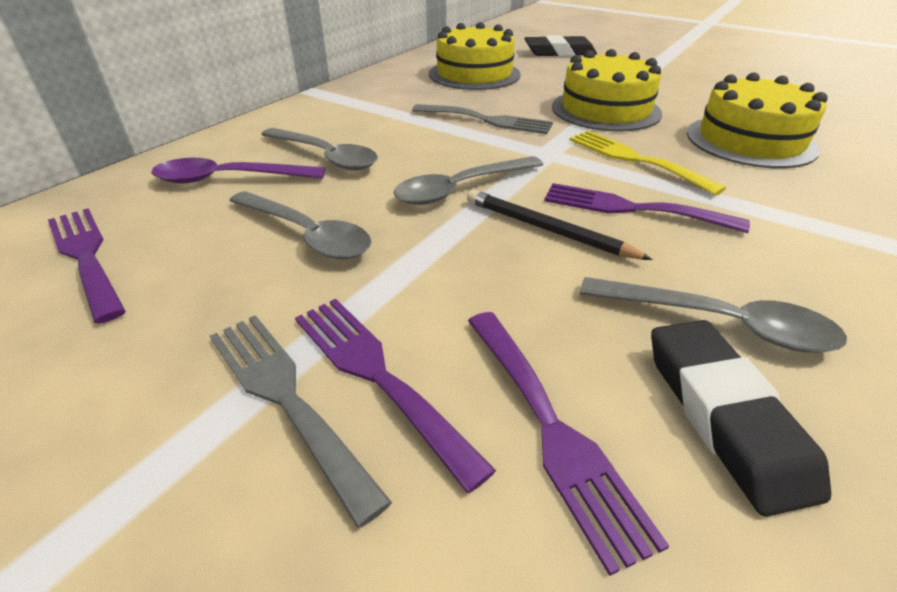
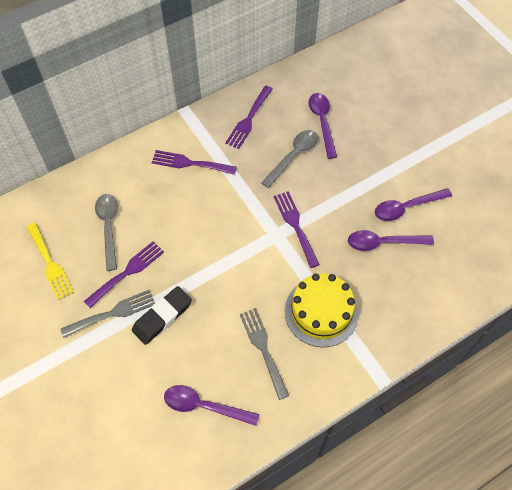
black eraser: [524,35,597,56] [651,320,831,517] = 2 -> [132,286,192,345] = 1
black pencil: [467,190,653,260] = 1 -> none = 0
grey spoon: [229,191,372,259] [261,128,378,170] [393,156,544,205] [580,277,847,353] = 4 -> [95,194,118,271] [261,130,318,188] = 2
purple spoon: [151,158,325,184] = 1 -> [164,385,259,426] [308,93,337,159] [348,230,434,251] [375,188,452,221] = 4
yellow cake: [429,22,521,90] [552,49,662,132] [687,72,828,168] = 3 -> [285,273,359,347] = 1

